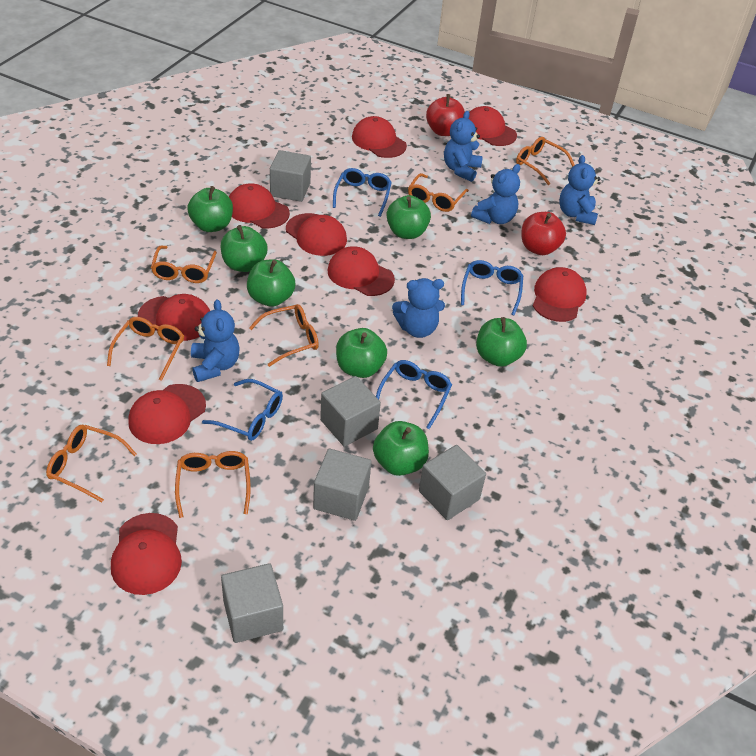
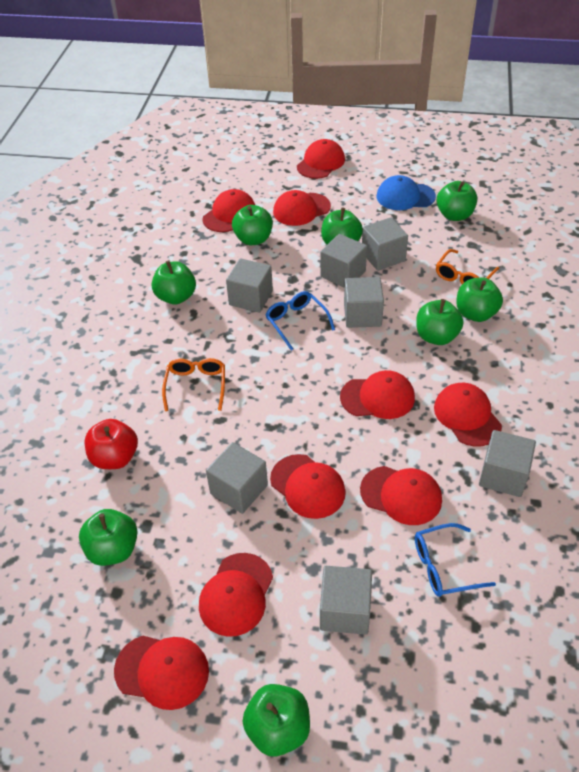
blue cap: none = 0 -> [376,175,436,210] = 1
blue glasses: [202,379,283,441] [333,168,392,217] [376,360,452,429] [461,260,523,316] = 4 -> [265,291,335,351] [415,523,496,597] = 2
blue teddy bear: [191,299,240,382] [392,278,445,338] [444,111,483,182] [471,164,520,224] [559,155,600,225] = 5 -> none = 0
green apple: [187,186,233,232] [221,225,268,272] [247,259,295,307] [336,328,387,378] [373,421,429,476] [386,195,431,239] [476,317,527,367] = 7 -> [79,509,138,566] [152,260,196,304] [232,205,273,245] [243,684,310,757] [321,208,363,245] [416,299,463,345] [436,181,477,221] [456,278,503,322] = 8
grey cube: [221,563,283,643] [270,150,311,202] [313,448,372,521] [320,376,381,447] [419,445,486,520] = 5 -> [206,442,268,514] [226,258,273,313] [320,234,367,287] [320,566,372,635] [344,277,384,328] [362,217,408,271] [479,430,536,497] = 7
orange glasses: [46,425,136,502] [107,317,184,381] [151,246,217,283] [175,451,251,518] [249,304,319,367] [408,173,469,212] [516,137,574,185] = 7 -> [162,358,225,411] [436,249,500,284] = 2
red apple: [426,94,465,136] [521,212,566,255] = 2 -> [85,419,138,469] = 1

